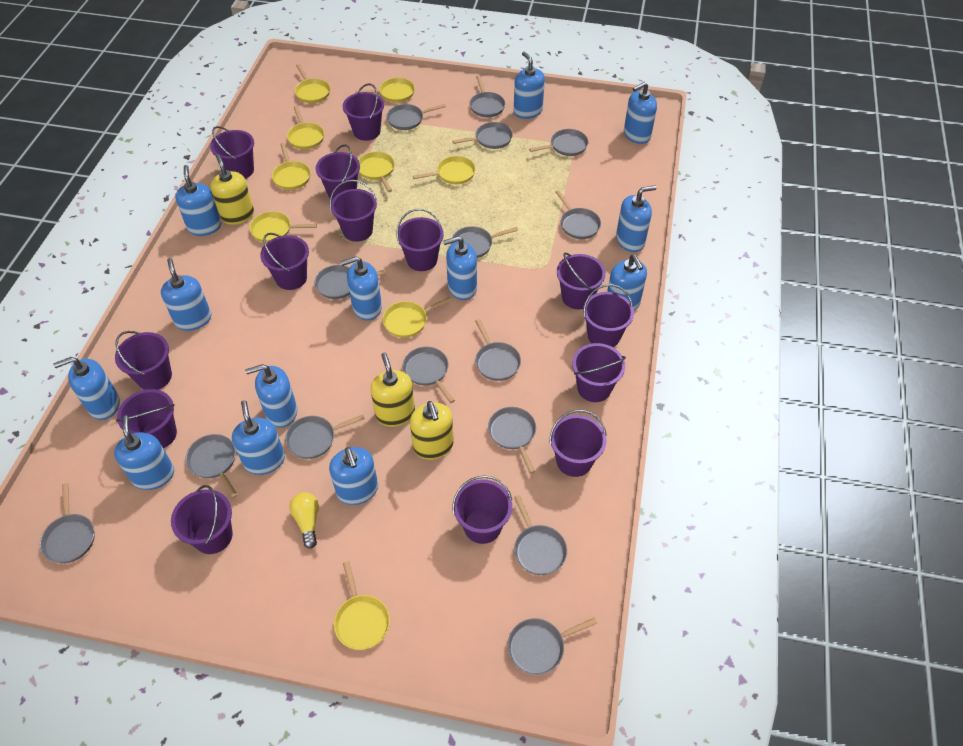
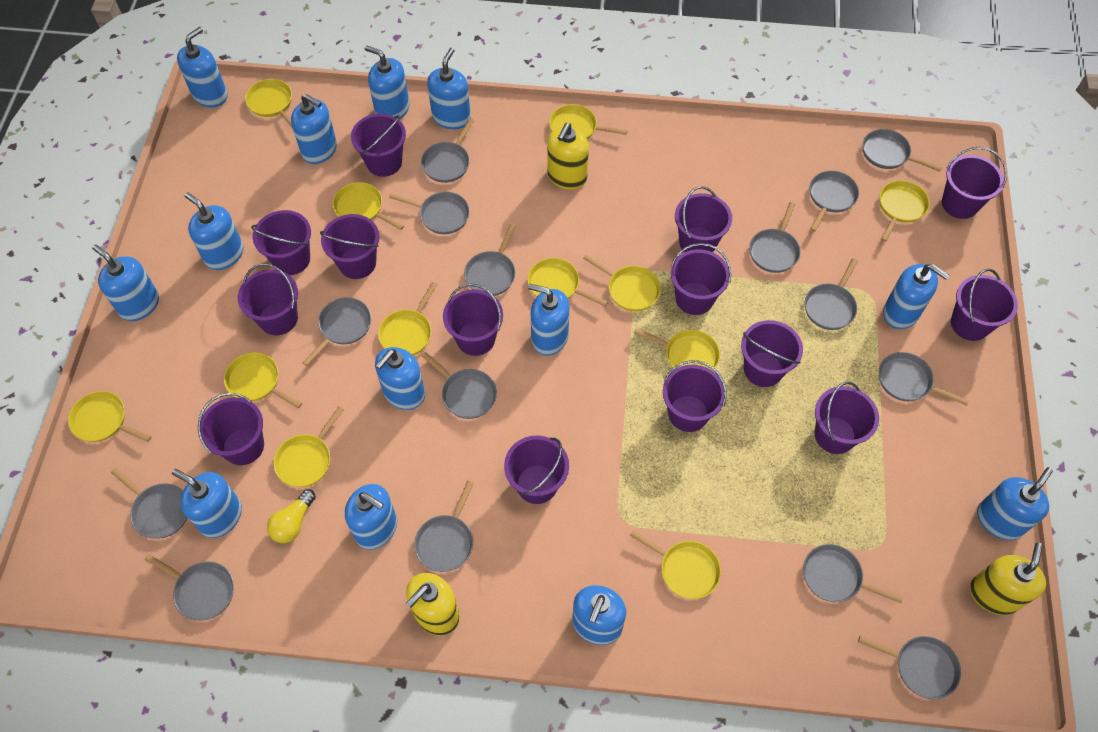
yellow pan: [249,211,317,243] [272,143,311,190] [287,106,324,149] [295,64,330,103] [334,561,390,650] [356,78,415,102] [358,151,395,192] [383,297,452,338] [413,156,476,184] = 9 -> [68,391,152,442] [224,352,302,408] [245,79,292,127] [273,406,344,487] [333,182,404,230] [378,282,437,355] [527,258,608,306] [549,104,628,139] [583,254,661,311] [630,530,721,599] [634,328,720,371] [879,180,930,242] = 12

